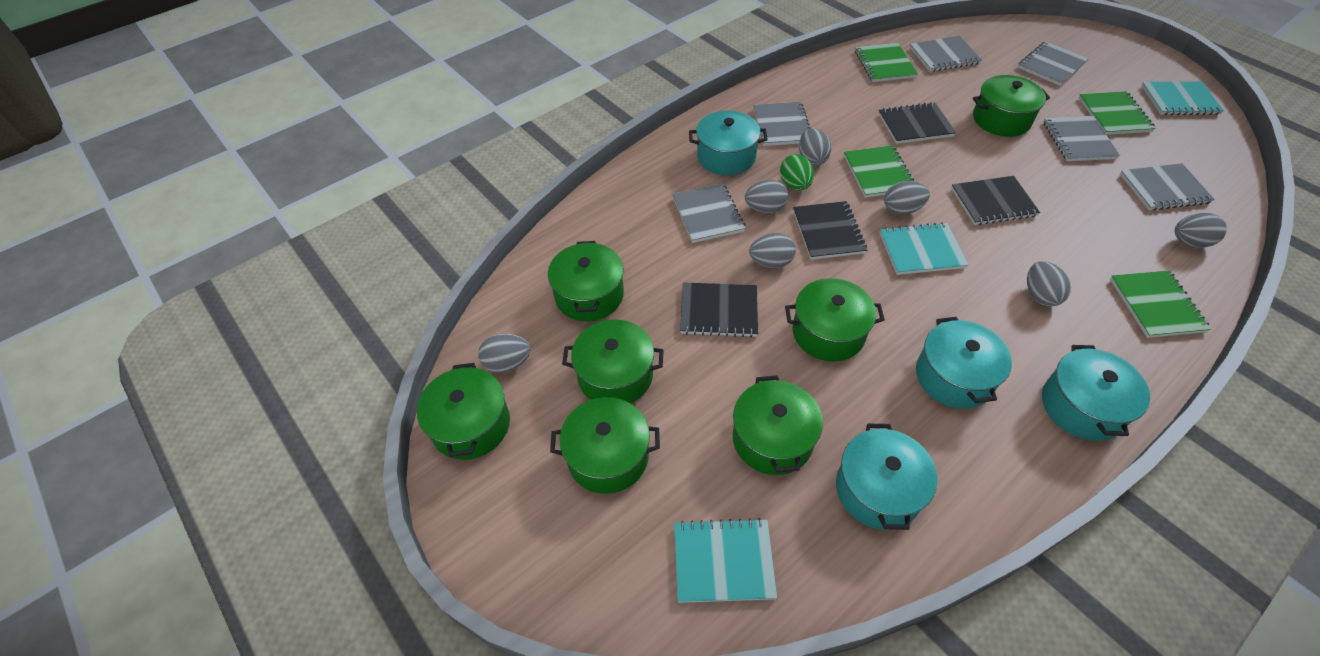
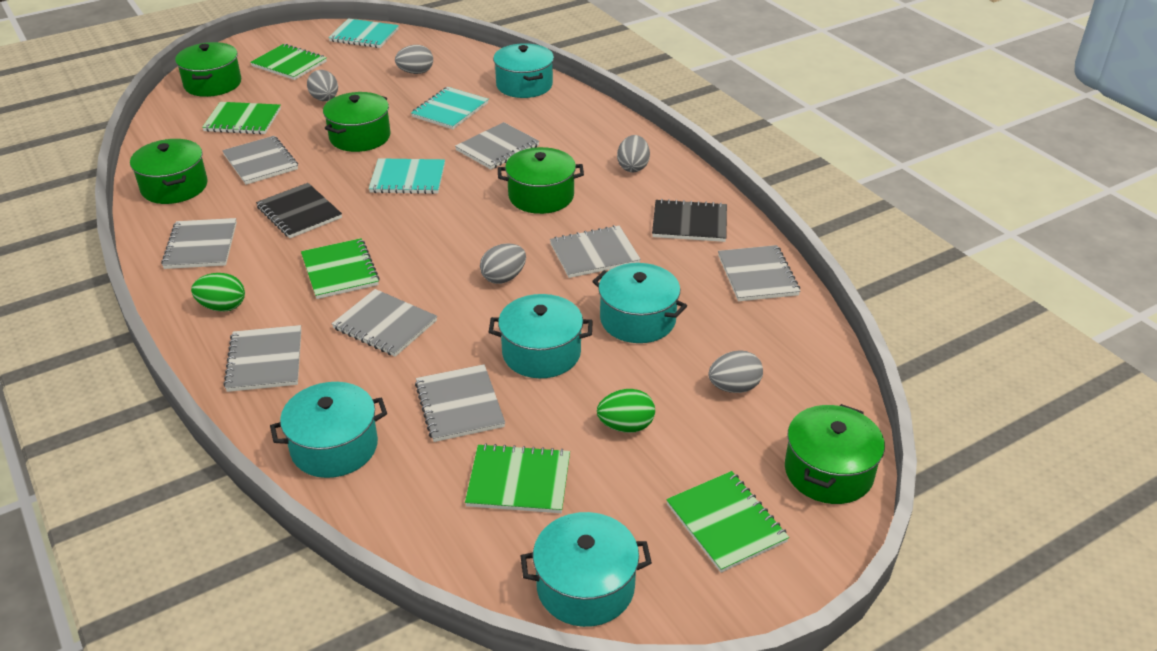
black notebook: [680,282,758,337] [793,201,867,259] [878,102,956,144] [951,176,1040,225] = 4 -> [256,183,342,238] [652,199,727,242] = 2
green egg: [780,154,814,191] = 1 -> [191,273,245,312] [597,389,655,433] = 2
green notebook: [844,145,914,198] [855,43,918,82] [1079,91,1156,135] [1110,270,1211,338] = 4 -> [202,102,281,134] [250,44,327,80] [301,238,380,299] [465,443,570,513] [666,471,789,573] = 5
green pot: [417,363,510,460] [548,241,624,321] [550,397,660,494] [562,320,664,403] [733,375,823,475] [785,278,885,362] [973,75,1050,137] = 7 -> [130,139,208,204] [175,42,241,97] [323,92,390,152] [498,147,584,214] [785,404,885,504] = 5
grey egg: [478,333,531,373] [745,180,788,213] [749,233,796,268] [799,128,831,165] [884,181,930,215] [1027,261,1071,307] [1175,213,1227,248] = 7 -> [307,70,338,101] [395,45,433,74] [480,243,526,284] [617,135,650,172] [708,350,763,393] = 5
grey notebook: [672,183,746,243] [753,102,811,146] [910,36,982,72] [1018,41,1088,86] [1043,116,1120,161] [1120,163,1215,210] = 6 -> [161,218,237,269] [222,136,298,185] [223,325,301,392] [332,289,437,357] [415,364,505,442] [455,122,540,169] [550,225,641,278] [718,245,800,301] = 8
turquoise pot: [689,111,768,175] [836,424,938,530] [916,317,1012,409] [1042,345,1150,441] = 4 -> [270,382,387,478] [489,294,593,378] [493,43,554,98] [521,512,652,627] [592,263,687,343] = 5

